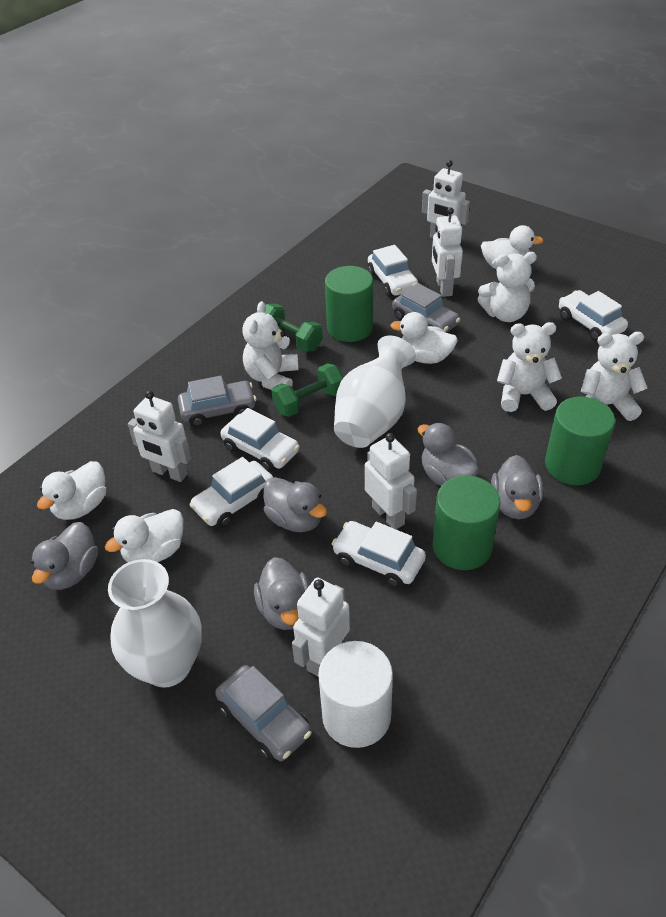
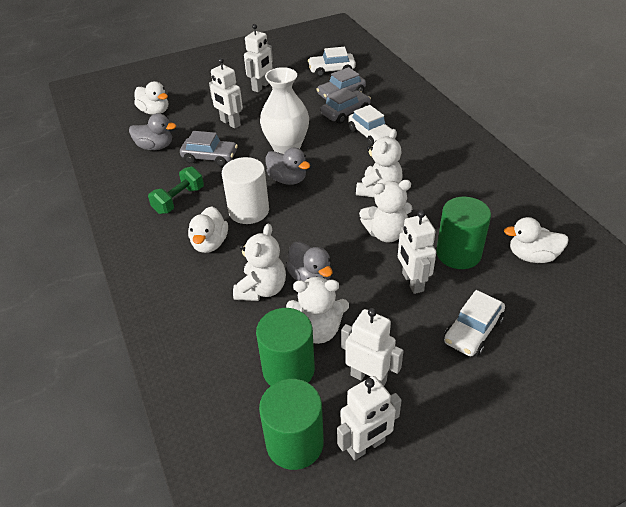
green dumbbell: [265,304,323,352] [272,363,344,417] = 2 -> [148,167,204,214] = 1
grey duck: [31,522,98,590] [254,557,309,630] [263,477,327,532] [418,423,479,486] [491,455,543,519] = 5 -> [129,113,176,150] [266,148,310,185] [286,242,333,281] = 3
white car: [189,457,273,528] [221,408,300,472] [332,521,426,588] [368,245,418,297] [559,290,628,342] = 5 -> [308,47,356,77] [348,105,392,147] [444,290,505,356] = 3
white duck: [37,461,106,520] [105,509,183,562] [390,312,458,364] [481,225,544,269] = 4 -> [134,81,168,115] [188,206,228,253] [504,217,569,263] = 3
white vase: [108,559,202,688] [334,335,416,448] = 2 -> [260,67,309,154] = 1

